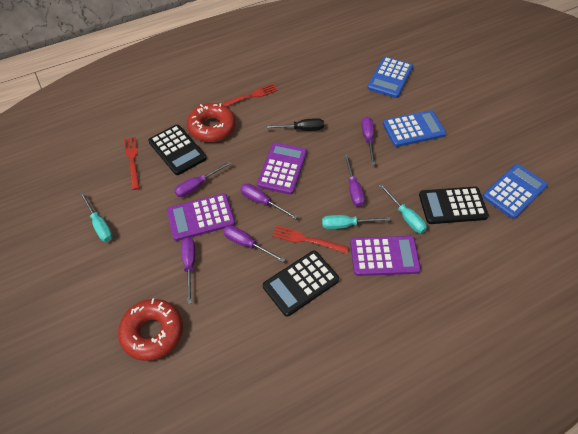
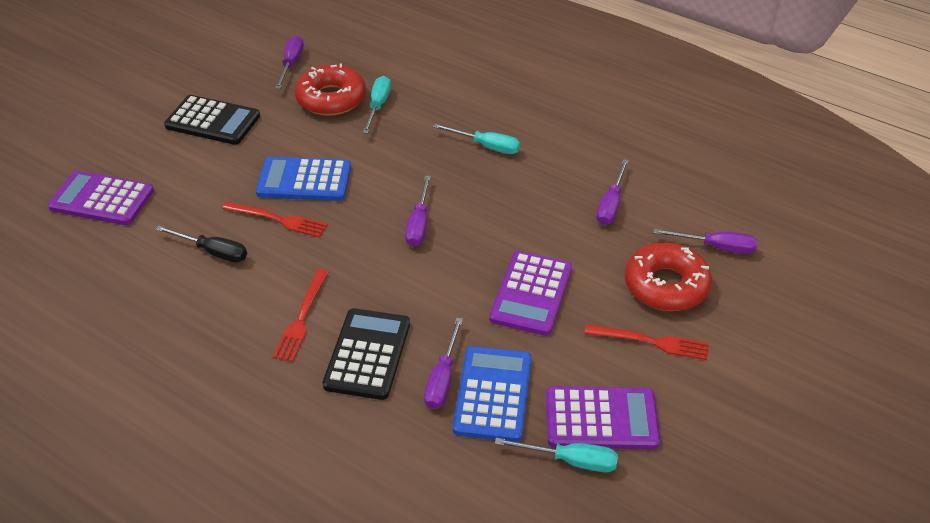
black calculator: [148,125,207,175] [263,250,339,317] [419,186,489,224] = 3 -> [164,95,260,145] [322,308,410,400] = 2
blue calculator: [367,57,413,98] [383,110,446,147] [483,164,548,219] = 3 -> [256,157,351,201] [453,346,532,442] = 2
purple screwdriver: [174,161,232,197] [181,237,195,304] [223,225,285,262] [241,183,298,219] [344,154,365,207] [362,117,375,165] = 6 -> [275,36,304,89] [405,175,431,247] [424,318,463,409] [596,159,629,225] [653,229,758,254] = 5

